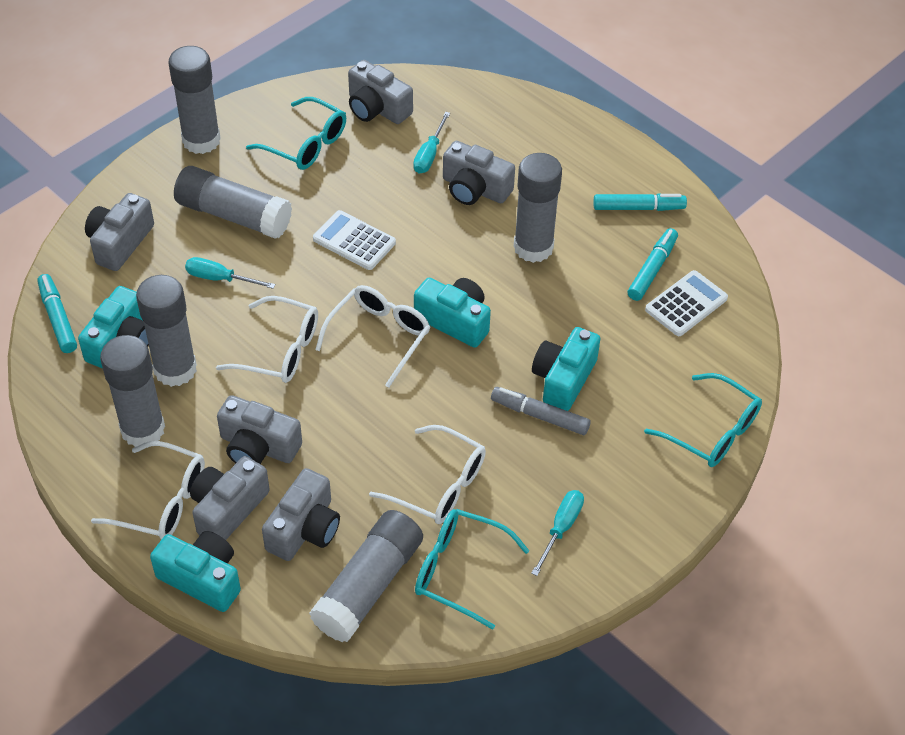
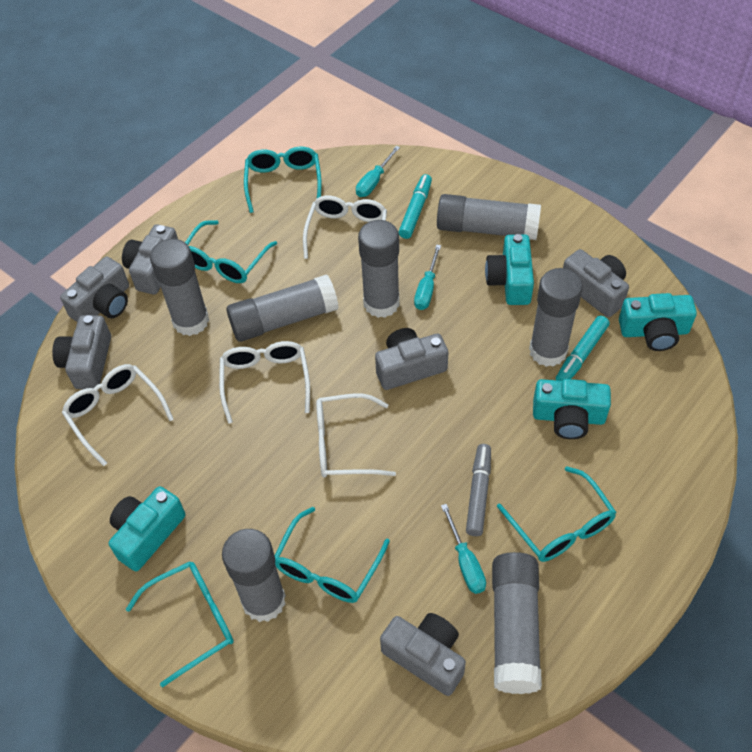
grey glue stick: [100,335,165,447] [136,275,197,387] [168,46,221,154] [174,166,292,239] [309,510,423,642] [514,153,562,263] = 6 -> [150,239,209,336] [222,529,286,622] [227,274,339,342] [358,220,399,318] [437,194,541,240] [492,552,542,694] [529,268,583,367] = 7
turquoise glasses: [246,97,346,170] [415,509,529,630] [644,373,762,467] = 3 -> [126,561,234,687] [185,220,277,283] [244,147,322,213] [275,507,390,603] [497,466,616,562] = 5
turquoise marker: [37,274,77,353] [594,193,687,211] [627,228,678,301] = 3 -> [399,174,432,239] [556,316,610,381] = 2
white calculator: [313,210,396,270] [645,270,728,336] = 2 -> none = 0

